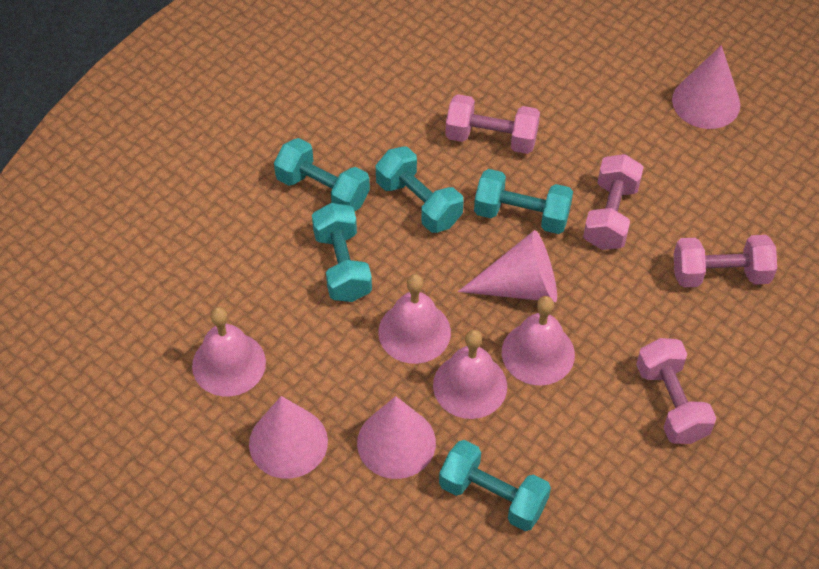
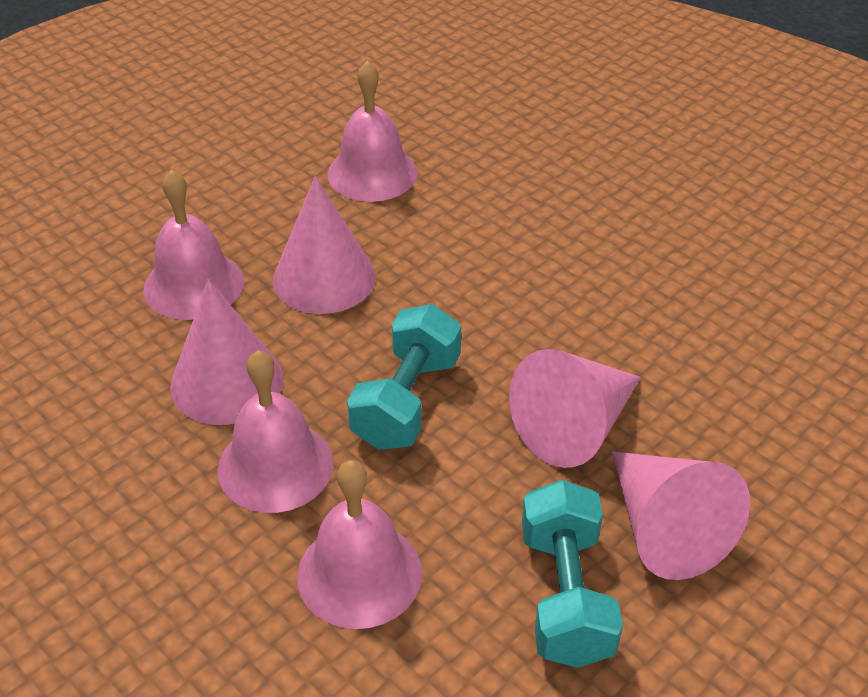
pink dumbbell: [445,94,540,154] [583,154,644,250] [636,338,716,444] [674,235,777,288] = 4 -> none = 0
turquoise dumbbell: [274,138,370,212] [312,203,372,302] [376,146,464,233] [439,440,551,531] [474,169,573,234] = 5 -> [347,304,461,450] [522,480,623,668] = 2

